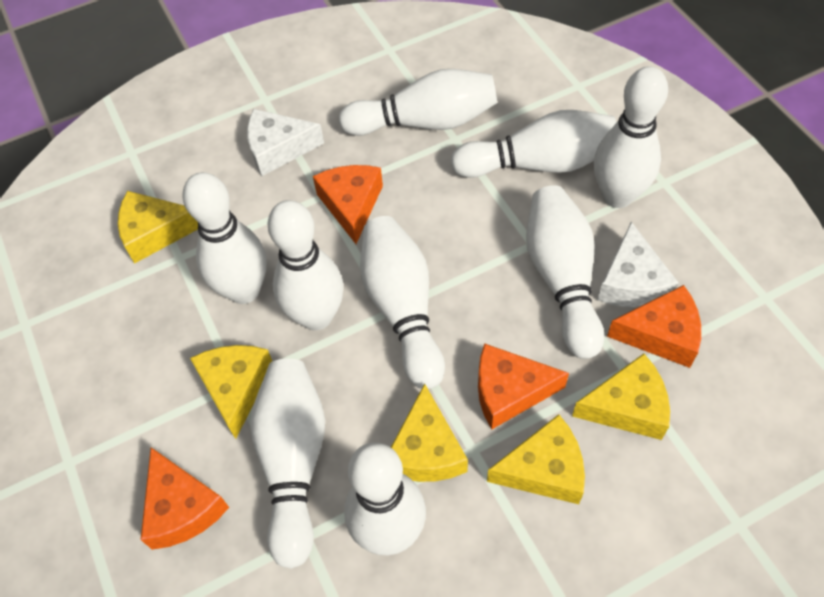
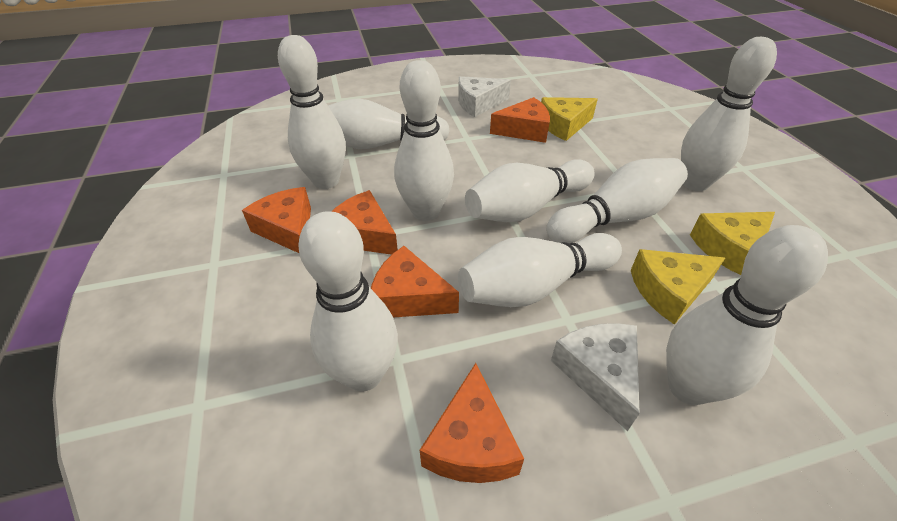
orange cheese: [140,448,229,550] [313,165,383,244] [478,343,569,429] [607,285,701,368] = 4 -> [242,187,311,253] [331,190,398,255] [371,246,459,317] [420,363,524,483] [490,97,550,143] = 5
yellow cheese: [118,191,198,264] [190,345,272,439] [391,384,468,482] [487,414,585,504] [572,354,670,440] = 5 -> [541,97,598,141] [631,249,725,325] [690,212,775,275] = 3

